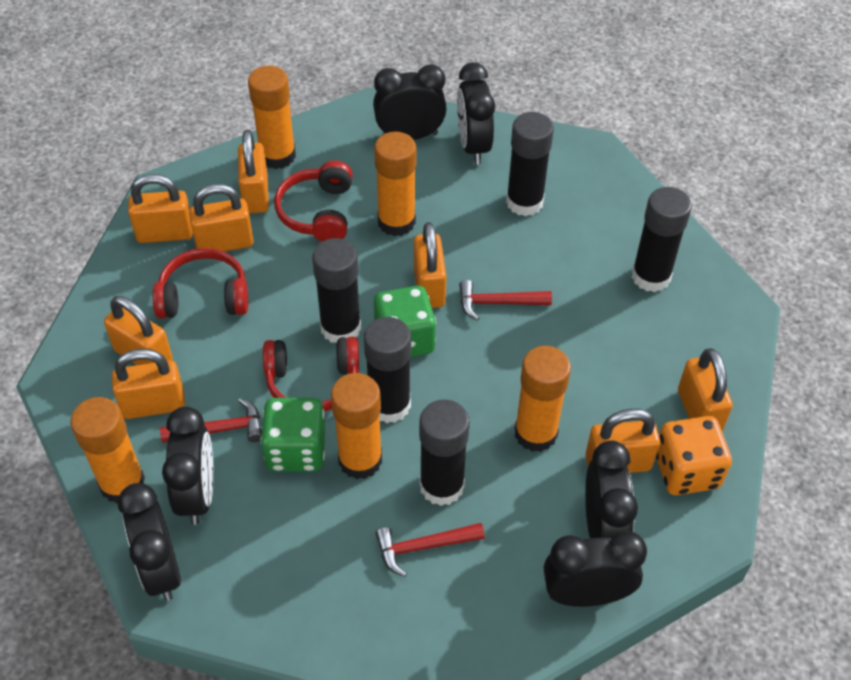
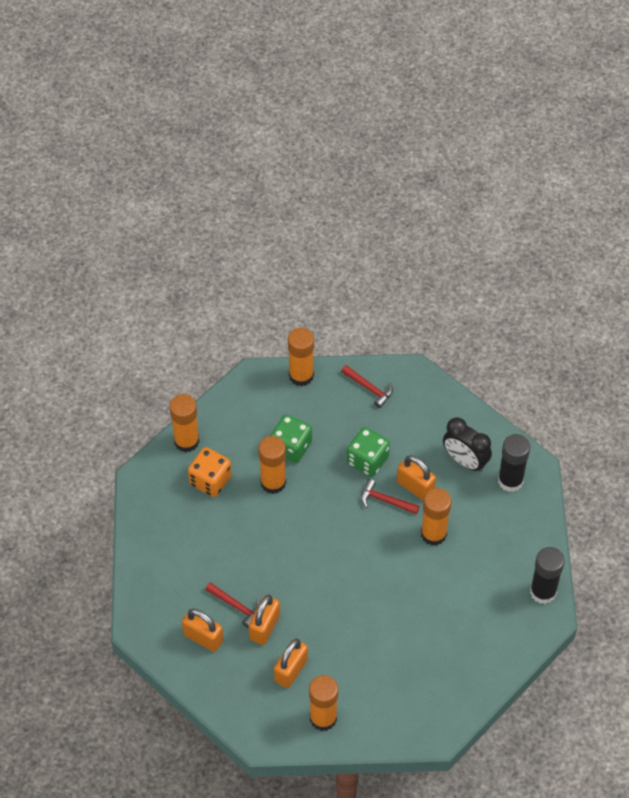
black clock: [118,483,181,601] [162,406,214,525] [373,64,447,140] [457,62,495,164] [544,531,647,607] [585,440,638,538] = 6 -> [443,417,492,472] = 1
black glue stick: [312,238,361,343] [364,317,411,423] [419,399,470,506] [506,112,554,216] [632,187,692,292] = 5 -> [498,434,530,492] [530,547,565,604] = 2
orange padlock: [104,296,173,365] [112,349,185,419] [128,174,193,243] [189,184,254,252] [238,130,269,214] [414,222,446,308] [585,409,660,473] [678,348,733,432] = 8 -> [182,609,223,652] [249,595,280,645] [274,638,308,688] [397,455,436,501] = 4
red headphones: [152,248,248,318] [263,337,359,412] [274,161,353,242] = 3 -> none = 0

